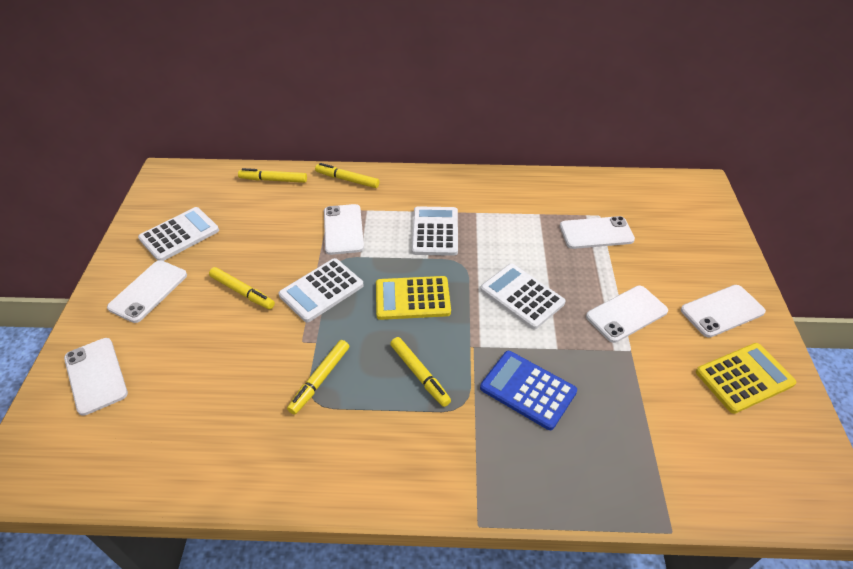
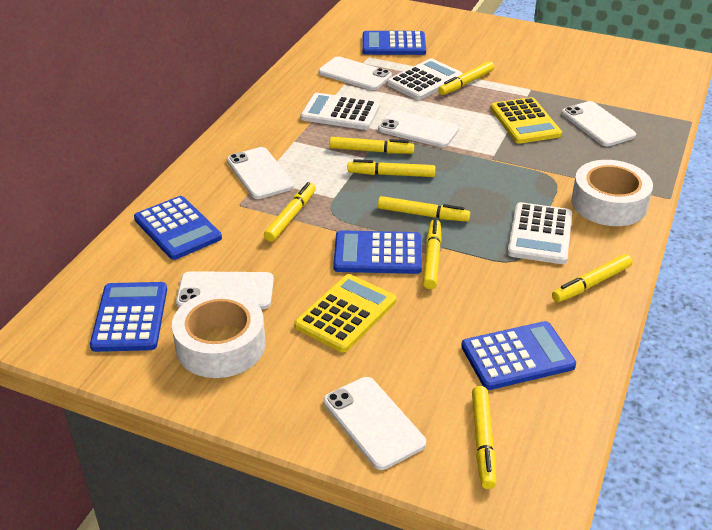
blue calculator: [480,351,577,430] = 1 -> [90,282,167,352] [134,196,222,260] [333,230,422,274] [362,31,426,55] [461,321,576,390] = 5
white calculator: [138,207,219,261] [279,258,364,322] [411,206,458,256] [480,264,566,329] = 4 -> [300,93,380,130] [387,59,463,100] [507,202,572,264] = 3
white tape: none = 0 -> [172,291,265,378] [571,160,653,226] = 2
yellow marker: [209,267,275,309] [238,168,307,183] [287,340,349,415] [315,163,379,188] [390,337,451,407] = 5 -> [264,182,316,242] [330,137,414,154] [347,159,435,177] [378,196,470,222] [423,219,442,289] [438,61,494,95] [472,386,496,489] [552,254,632,302] = 8

